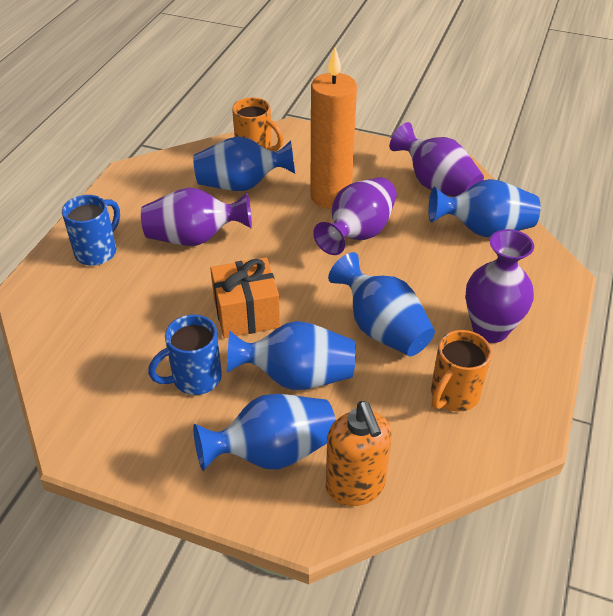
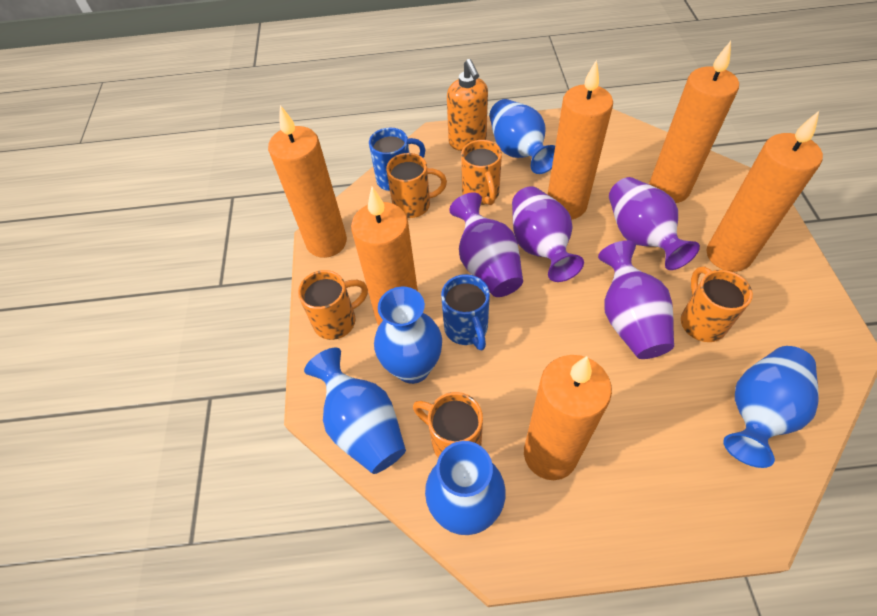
orange candle: [310,48,357,209] = 1 -> [268,105,347,258] [351,187,418,325] [524,355,612,480] [547,60,613,220] [649,41,739,203] [707,111,823,272] = 6
orange gift: [210,257,280,338] = 1 -> none = 0
orange mug: [232,98,283,151] [431,330,492,412] = 2 -> [298,270,368,340] [386,153,447,218] [413,392,483,458] [461,140,502,205] [681,267,753,342] = 5

